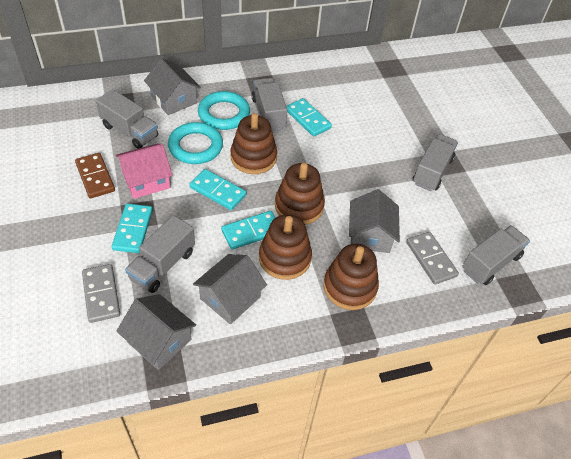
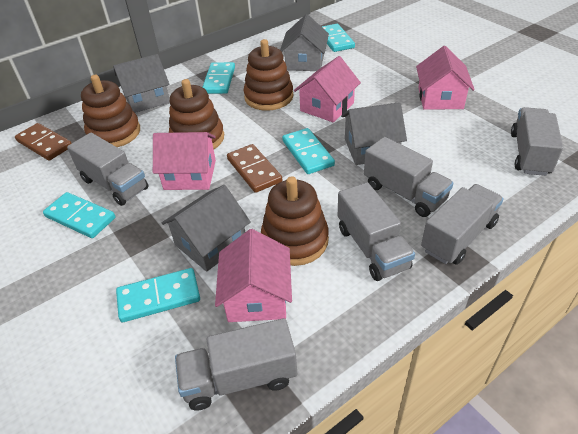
brown domino: [75,153,115,199] = 1 -> [15,123,72,161] [227,144,282,193] = 2
grey domino: [82,264,120,323] [406,232,459,285] = 2 -> none = 0
grey truck: [96,89,158,149] [125,215,195,293] [252,78,287,131] [413,134,458,191] [462,225,530,285] = 5 -> [67,133,148,206] [175,318,297,411] [338,182,415,281] [364,137,453,217] [421,184,504,265] [511,107,563,176] = 6
pink house: [115,144,173,199] = 1 -> [153,132,216,190] [215,229,292,322] [294,56,361,123] [416,46,475,110] = 4
turquoise domino: [112,204,153,253] [189,169,246,210] [221,211,276,250] [286,98,332,137] = 4 -> [43,192,115,238] [116,268,200,322] [202,62,235,94] [282,128,335,174] [322,24,355,52] = 5
turquoise ring: [168,122,223,164] [198,91,250,130] = 2 -> none = 0

